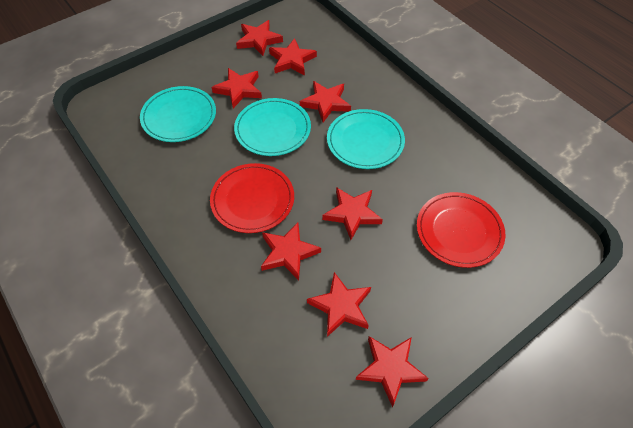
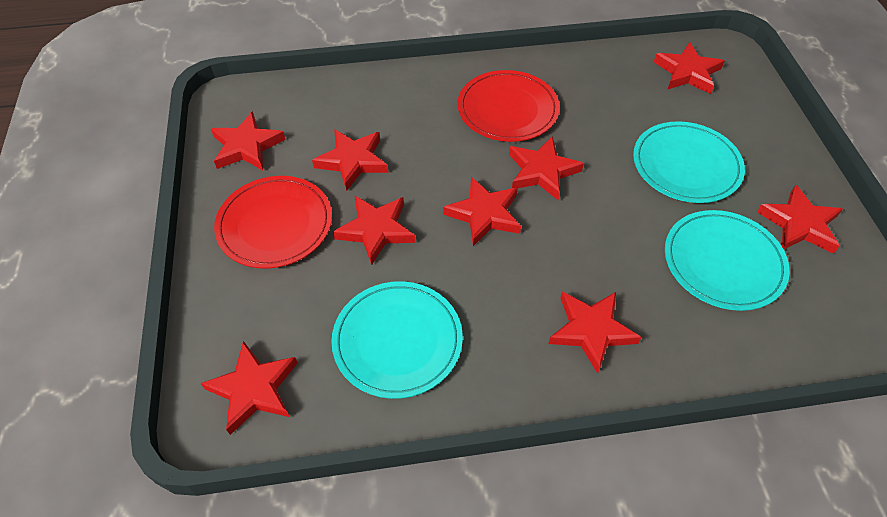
red star: [212,68,262,108] [236,20,283,56] [261,222,321,280] [269,38,317,76] [300,81,351,122] [307,272,371,337] [322,187,383,240] [356,336,429,407] = 8 -> [201,341,297,435] [211,111,286,171] [312,129,388,191] [333,196,415,265] [443,177,521,246] [509,136,584,200] [548,292,642,374] [654,42,725,94] [757,185,843,254] = 9

